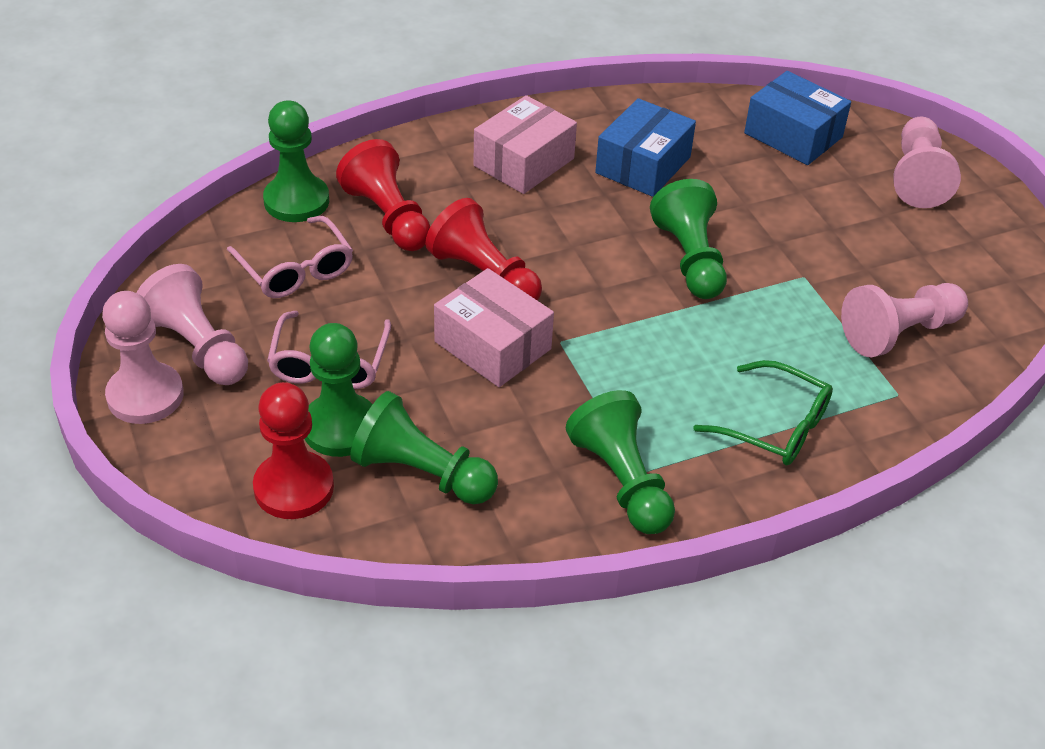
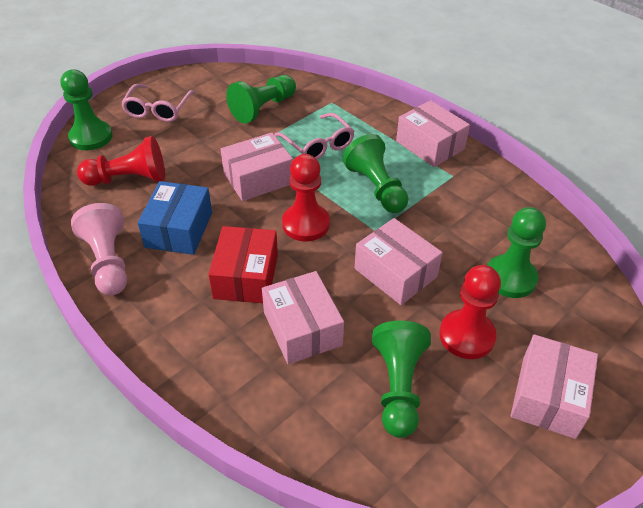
blue box: [595,98,696,197] [744,71,851,165] = 2 -> [137,181,212,255] = 1
green glasses: [693,360,833,465] = 1 -> none = 0
pink box: [434,268,554,387] [473,95,577,194] = 2 -> [221,133,293,201] [262,271,344,364] [355,218,443,305] [396,100,470,167] [511,334,598,439] = 5
pink pawn: [102,291,184,424] [136,264,248,385] [841,283,968,357] [893,117,961,208] = 4 -> [71,203,127,295] = 1
red box: none = 0 -> [208,226,278,303] = 1

